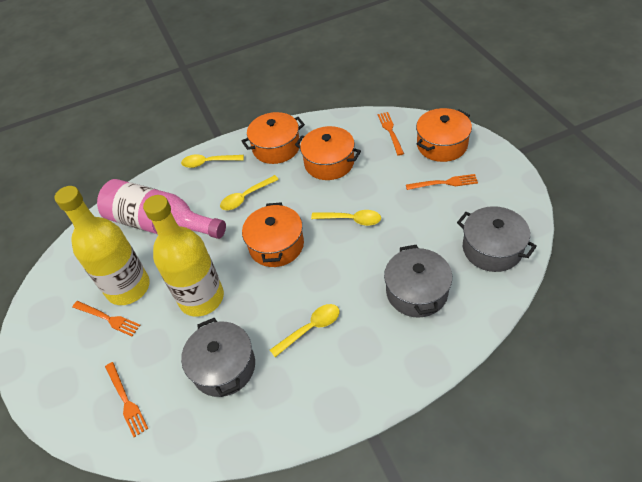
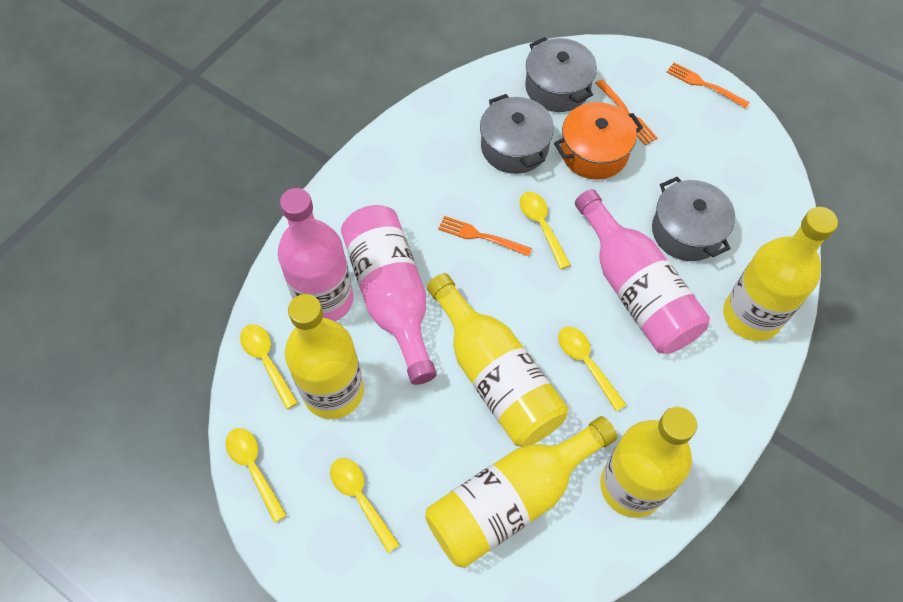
orange fork: [72,301,140,336] [105,362,148,437] [378,112,404,156] [406,174,478,190] = 4 -> [438,216,532,257] [596,79,658,145] [666,62,750,109] = 3
orange pot: [242,112,305,164] [242,203,304,267] [295,126,361,180] [416,108,472,162] = 4 -> [554,102,643,179] = 1
pink bottle: [97,179,226,239] = 1 -> [278,188,354,321] [341,205,437,385] [575,189,710,354] = 3
yellow bottle: [54,186,150,305] [143,195,224,317] = 2 -> [285,294,364,419] [425,416,617,568] [427,273,568,447] [600,407,697,518] [723,207,838,341] = 5
yellow spoon: [181,154,244,168] [220,175,279,210] [270,304,339,357] [311,210,381,226] = 4 -> [226,428,287,523] [240,324,298,409] [330,458,400,553] [520,192,571,269] [558,327,626,411] = 5

